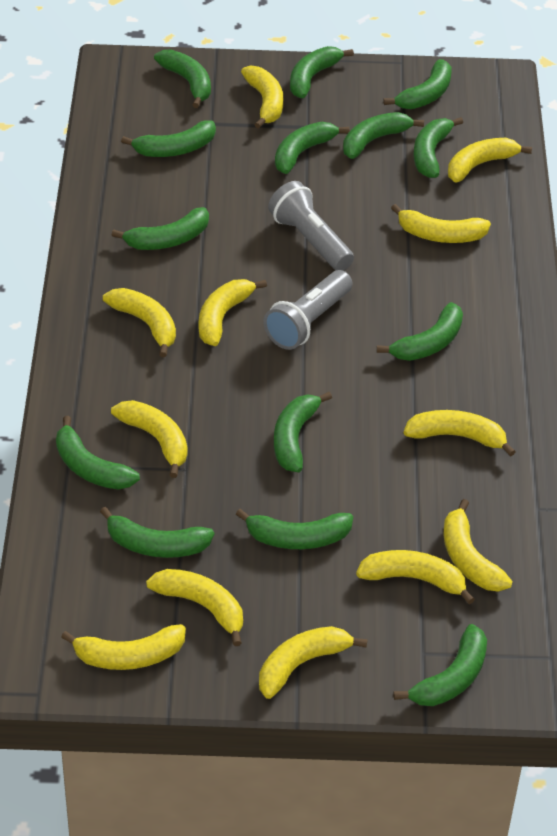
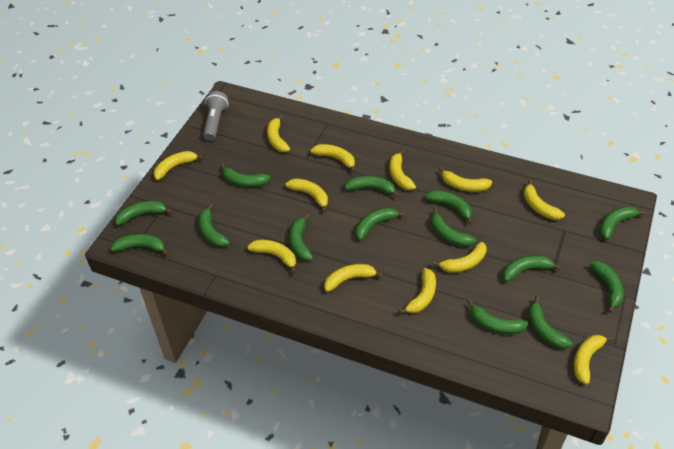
grey flashlight: [264,270,352,350] [268,181,354,270] = 2 -> [203,91,228,141] = 1

